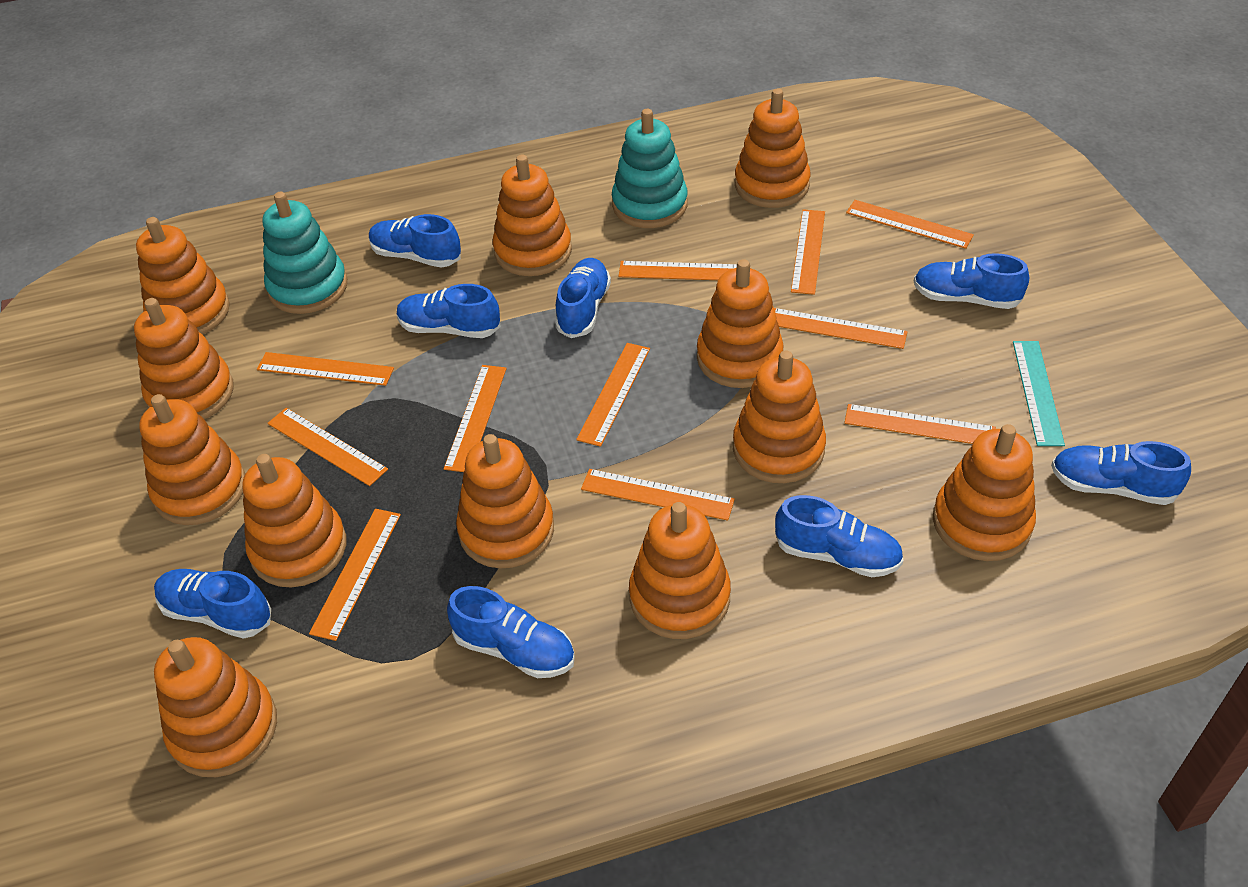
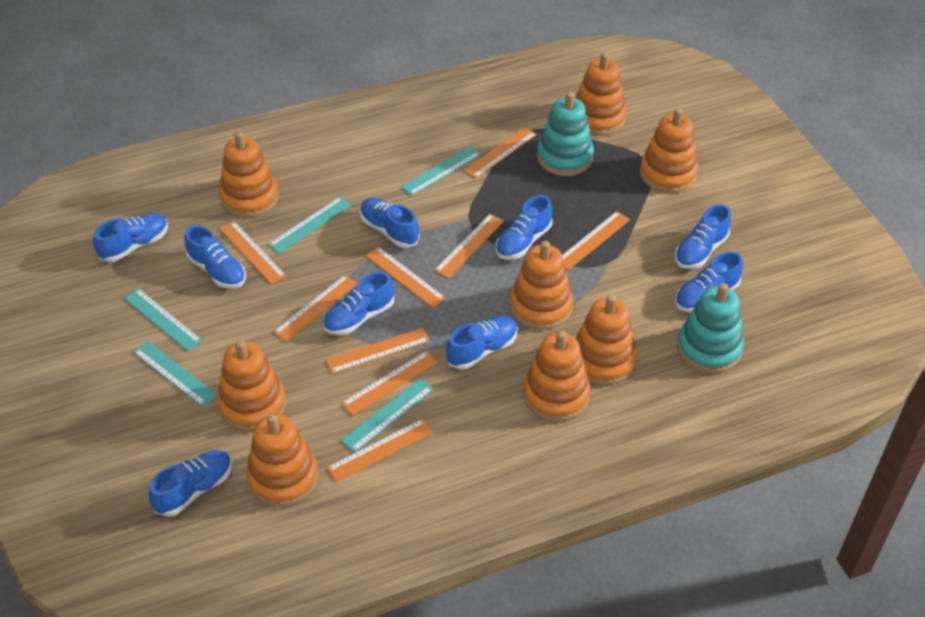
blue shoe: [154,569,271,639] [369,214,461,268] [397,284,501,338] [447,586,575,678] [555,258,611,338] [775,495,903,577] [914,253,1029,309] [1051,441,1191,505] = 8 -> [93,213,168,262] [149,450,232,517] [184,225,246,289] [323,272,394,335] [360,198,420,248] [447,316,518,369] [495,195,552,259] [674,204,731,269] [675,252,743,312] = 9
orange ruler: [257,352,394,386] [267,408,388,486] [309,509,401,641] [444,365,507,472] [576,343,650,447] [581,469,735,521] [619,261,737,280] [774,308,907,349] [791,209,825,295] [844,404,996,444] [846,200,974,249] = 11 -> [219,221,286,284] [273,275,358,342] [326,328,430,374] [327,418,433,482] [341,351,438,416] [366,247,446,308] [434,214,504,278] [464,127,537,179] [562,211,630,270] = 9
orange stacking toy: [134,298,234,419] [136,217,230,335] [139,394,245,525] [154,637,277,777] [242,454,346,588] [456,434,554,568] [493,155,572,276] [629,502,731,639] [697,259,784,388] [733,350,826,483] [735,89,810,208] [933,424,1036,561] = 12 -> [217,340,286,431] [219,131,279,217] [246,414,318,507] [510,241,573,330] [523,330,590,422] [575,295,637,385] [576,52,627,136] [640,108,698,193] = 8
turquoise ruler: [1013,341,1065,446] = 1 -> [124,288,203,351] [133,341,217,407] [268,197,351,254] [341,378,434,453] [401,146,481,196] = 5

